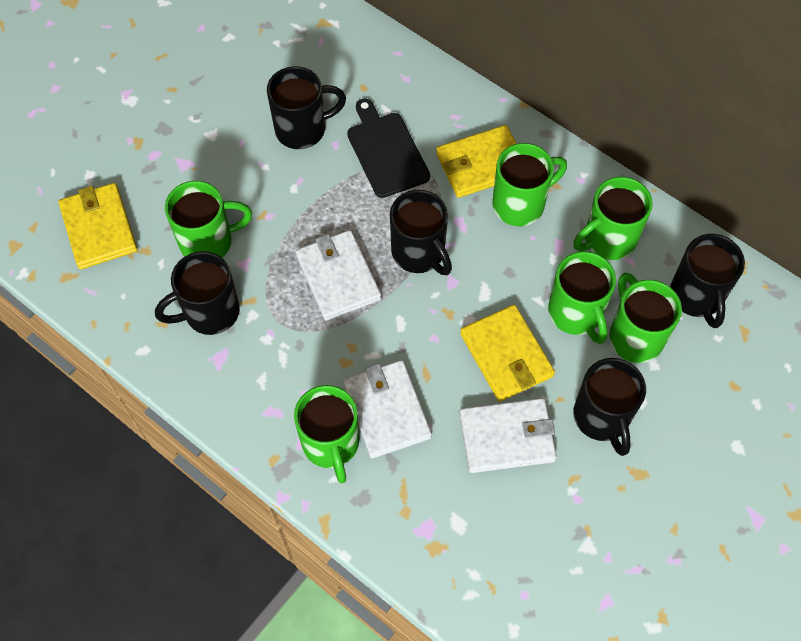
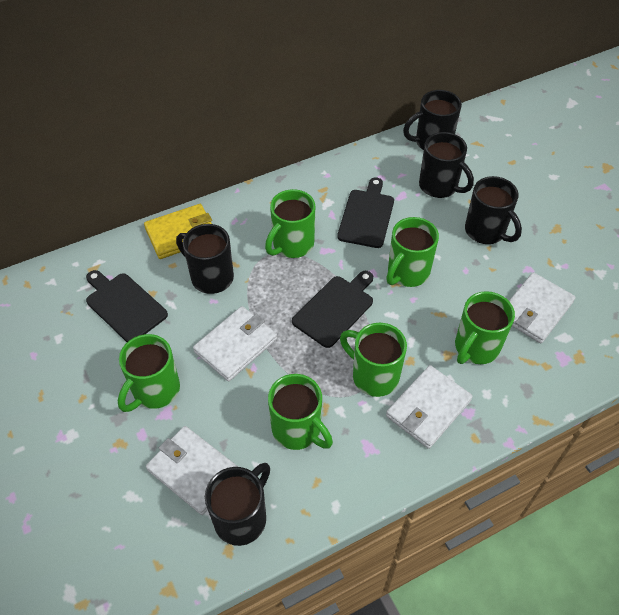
black cutting board: [347,99,430,198] = 1 -> [86,270,168,342] [292,271,373,348] [337,177,394,248] = 3
white wallet: [295,230,381,321] [343,360,432,459] [459,398,557,473] = 3 -> [146,426,238,515] [193,306,277,381] [386,365,473,449] [509,272,576,343] = 4
yellow wallet: [59,183,137,269] [436,125,517,198] [460,305,555,402] = 3 -> [144,204,212,259] = 1

